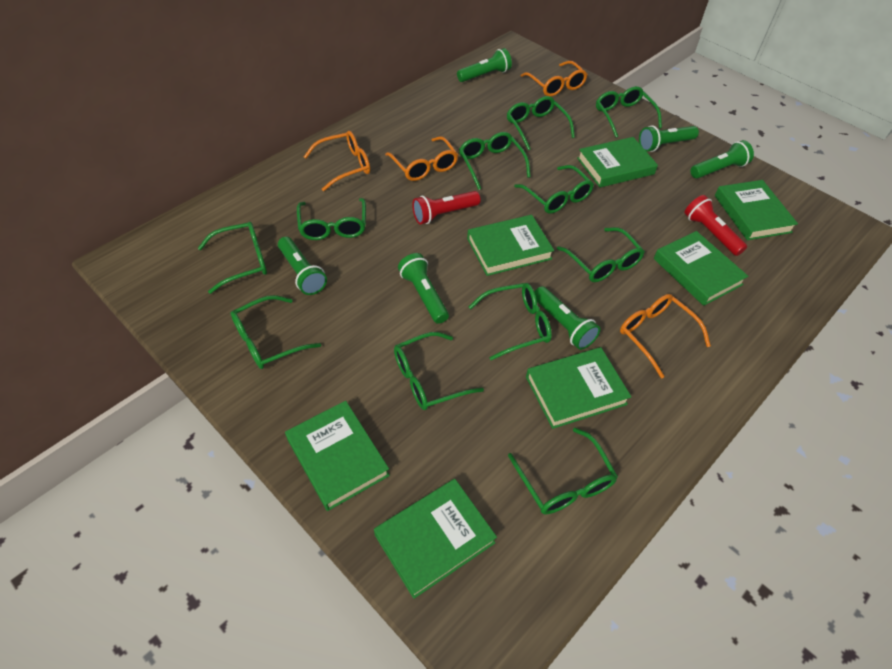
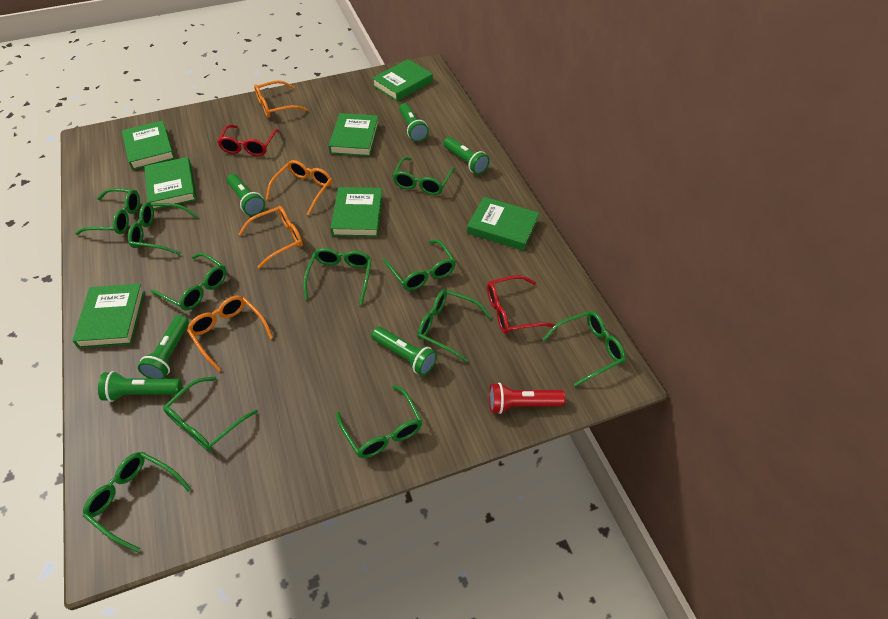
red flashlight: [412,191,481,224] [684,195,747,256] = 2 -> [489,383,565,414] = 1
red glasses: none = 0 -> [217,125,280,156] [487,275,555,334] = 2

